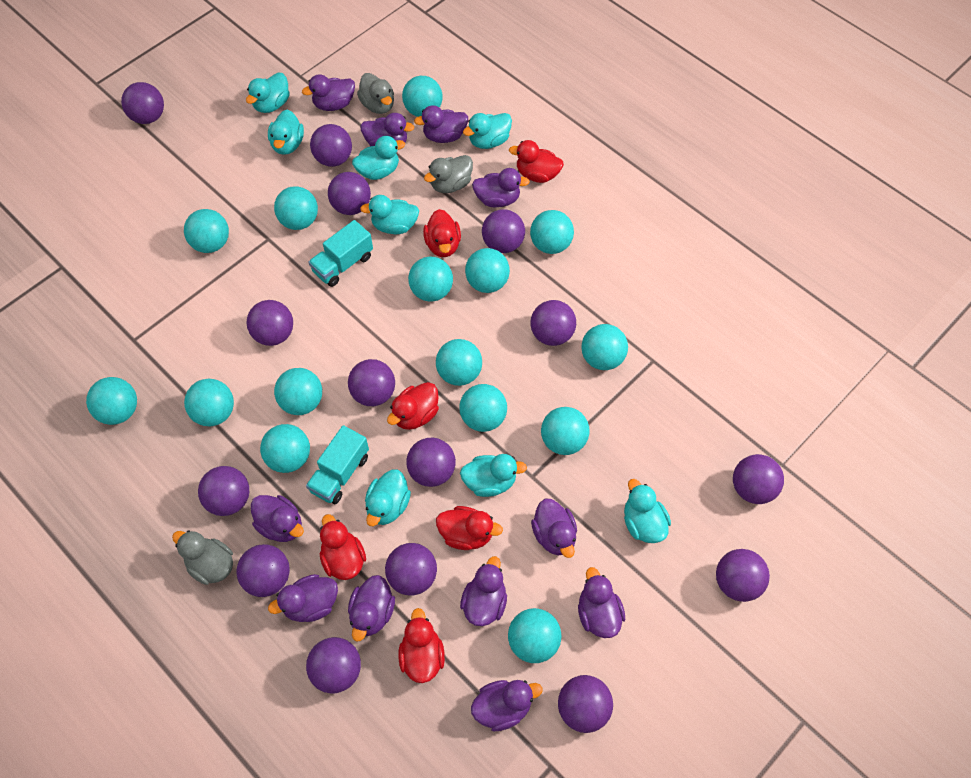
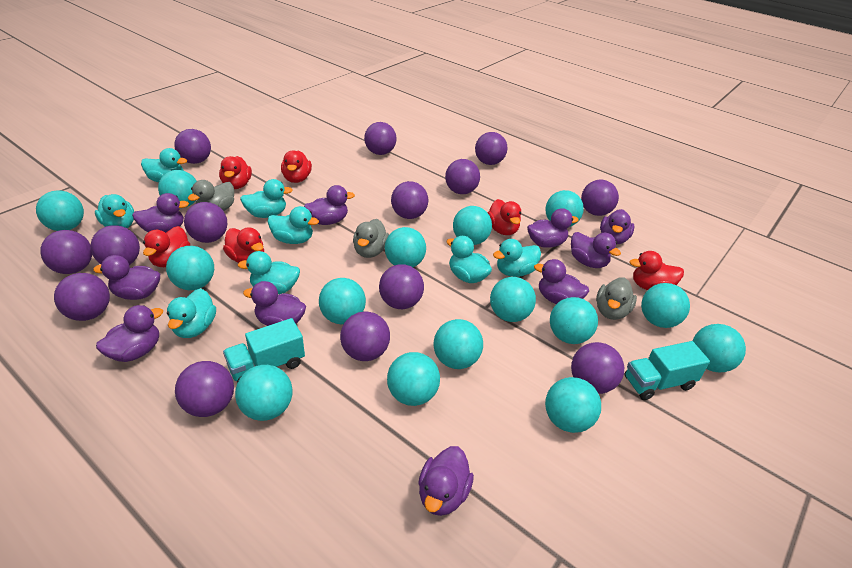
purple ball: [121,82,164,124] [198,466,249,516] [237,544,290,597] [246,300,293,346] [306,637,361,694] [310,124,352,167] [328,172,371,215] [348,359,395,406] [385,543,437,596] [406,437,456,487] [482,209,525,253] [530,300,576,346] [558,675,613,733] [716,549,770,602] [733,454,784,504] = 15 -> [40,230,92,274] [54,273,110,321] [90,225,140,265] [174,129,211,164] [175,361,234,417] [184,202,227,243] [340,311,390,361] [364,122,397,155] [379,264,424,309] [391,181,428,219] [445,159,480,194] [475,132,507,165] [571,342,624,394] [581,180,619,216] = 14
purple duck: [251,495,304,542] [268,574,338,622] [302,75,355,111] [348,575,395,642] [360,113,414,146] [414,105,468,143] [460,556,507,626] [471,680,542,731] [472,168,530,207] [531,499,577,558] [578,567,625,638] = 11 -> [93,255,160,300] [96,305,163,362] [132,193,189,233] [243,281,306,326] [304,185,355,225] [418,446,474,516] [527,208,579,248] [534,259,589,304] [571,232,621,268] [600,209,635,244] = 10

